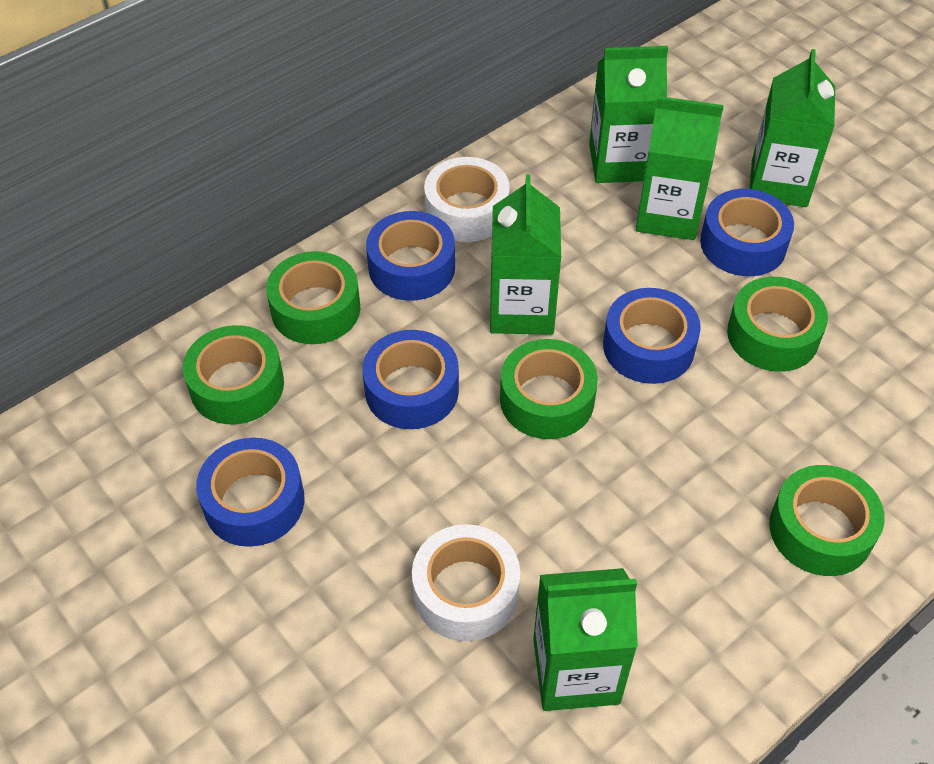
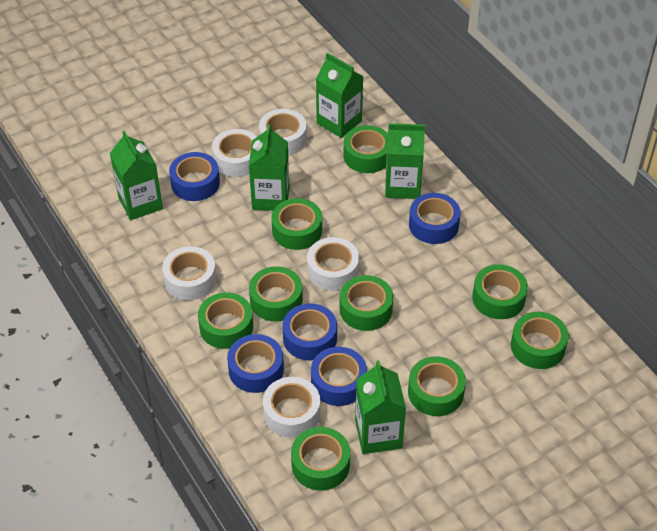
green tape: [183,325,284,424] [266,251,360,344] [500,339,598,439] [727,277,828,372] [769,465,885,576] = 5 -> [198,292,253,349] [249,266,303,322] [271,198,322,250] [291,427,350,490] [339,275,393,331] [344,125,388,173] [408,356,466,416] [472,264,528,319] [511,312,569,369] = 9
white tape: [412,524,520,641] [424,157,510,242] = 2 -> [162,246,216,300] [212,129,257,177] [259,109,307,155] [263,377,320,438] [307,237,359,291] = 5

